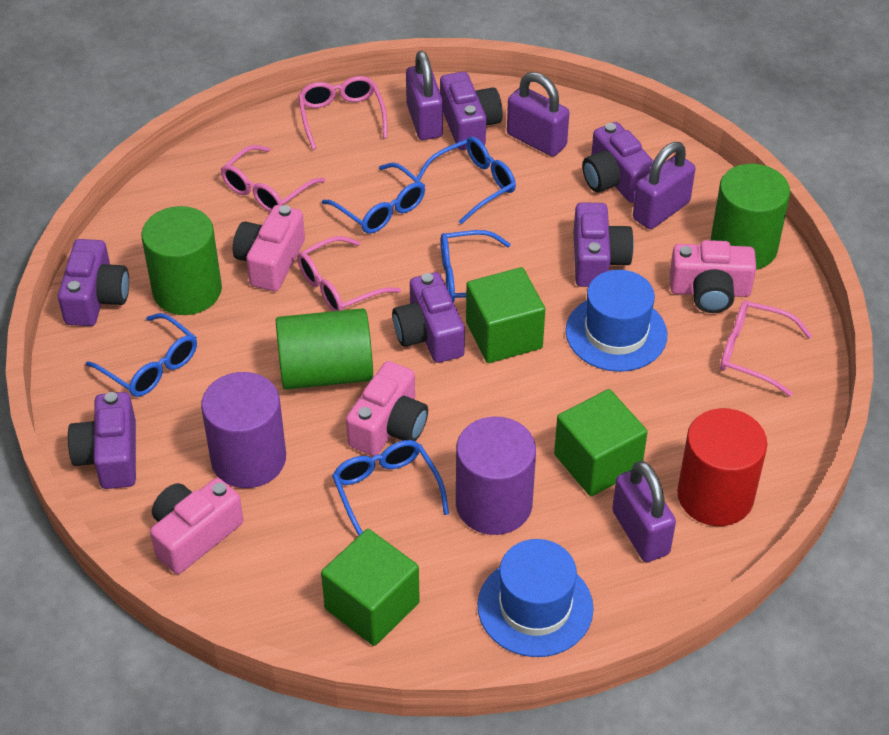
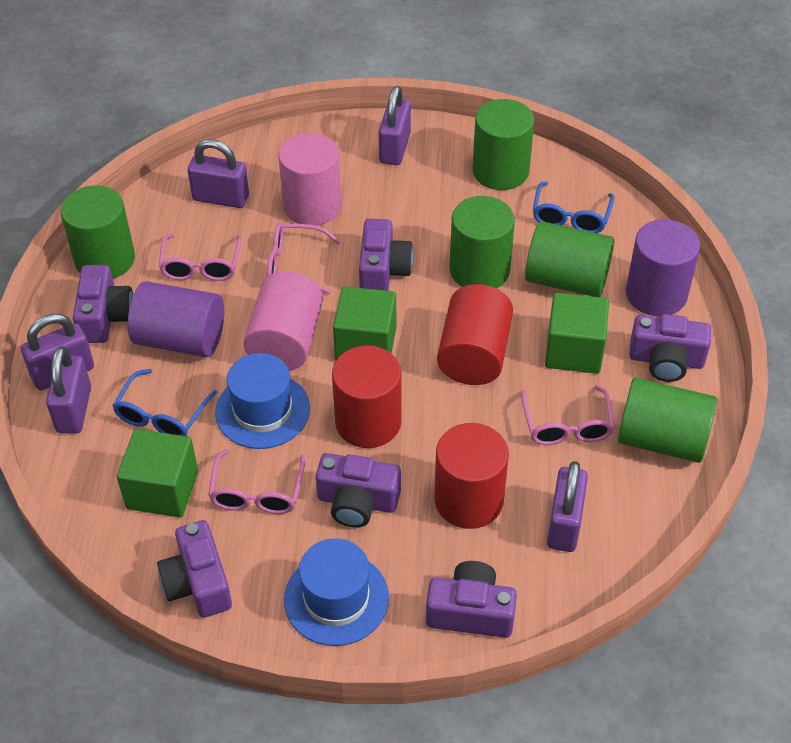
blue glasses: [86,313,197,397] [322,163,425,234] [332,440,449,536] [416,137,516,224] [441,230,511,303] = 5 -> [113,369,217,436] [533,182,614,233] = 2
green cylinder: [141,206,222,315] [276,308,373,390] [710,164,790,270] = 3 -> [61,186,135,279] [450,196,515,288] [473,99,534,190] [525,221,614,297] [618,378,717,463] = 5
pink camera: [150,478,243,574] [233,205,305,291] [346,361,428,456] [670,240,756,313] = 4 -> none = 0
pink cylinder: none = 0 -> [243,271,323,371] [278,133,341,226] = 2
purple padlock: [406,51,443,140] [507,72,569,157] [612,461,676,562] [633,142,695,229] = 4 -> [21,314,94,390] [46,346,91,434] [188,139,249,208] [379,86,411,165] [547,461,588,552] = 5
red cylinder: [677,408,767,526] = 1 -> [332,345,402,448] [434,423,509,529] [437,284,513,385] = 3

